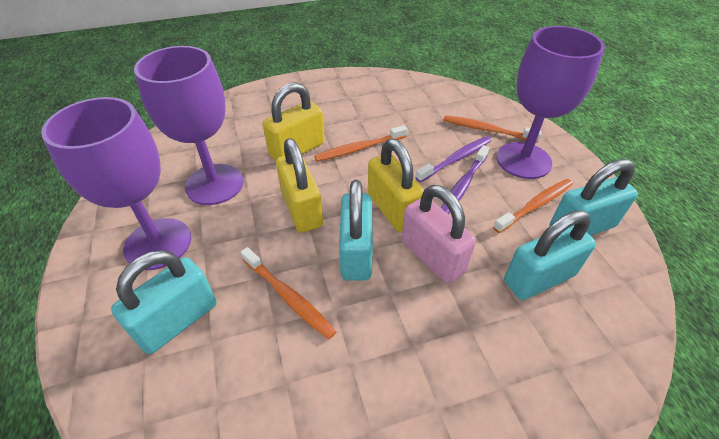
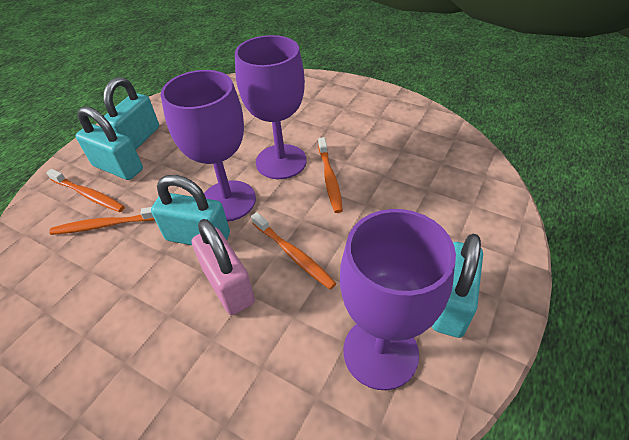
purple toothbrush: [415,136,492,182] [441,145,489,215] = 2 -> none = 0
yellow padlock: [263,82,325,161] [276,138,323,233] [368,139,424,233] = 3 -> none = 0

